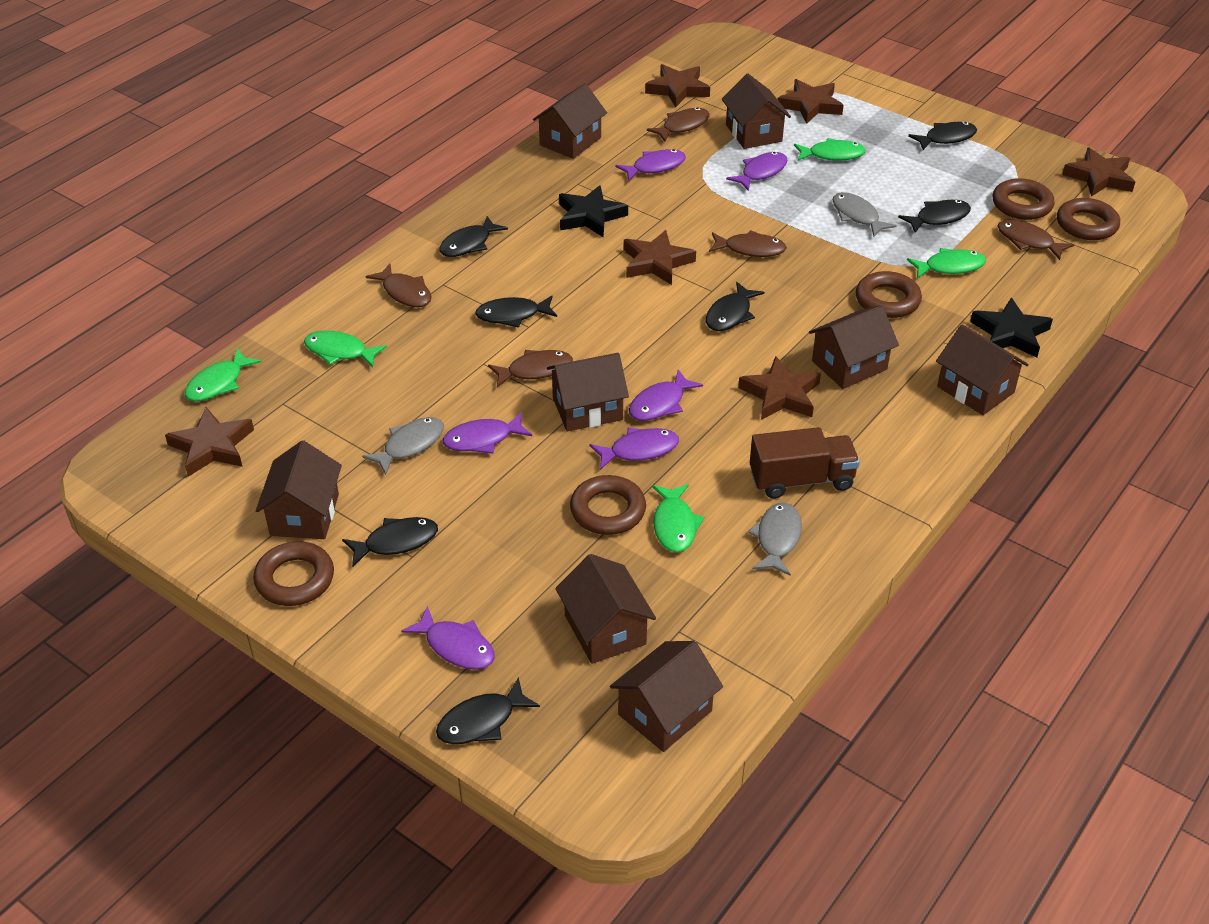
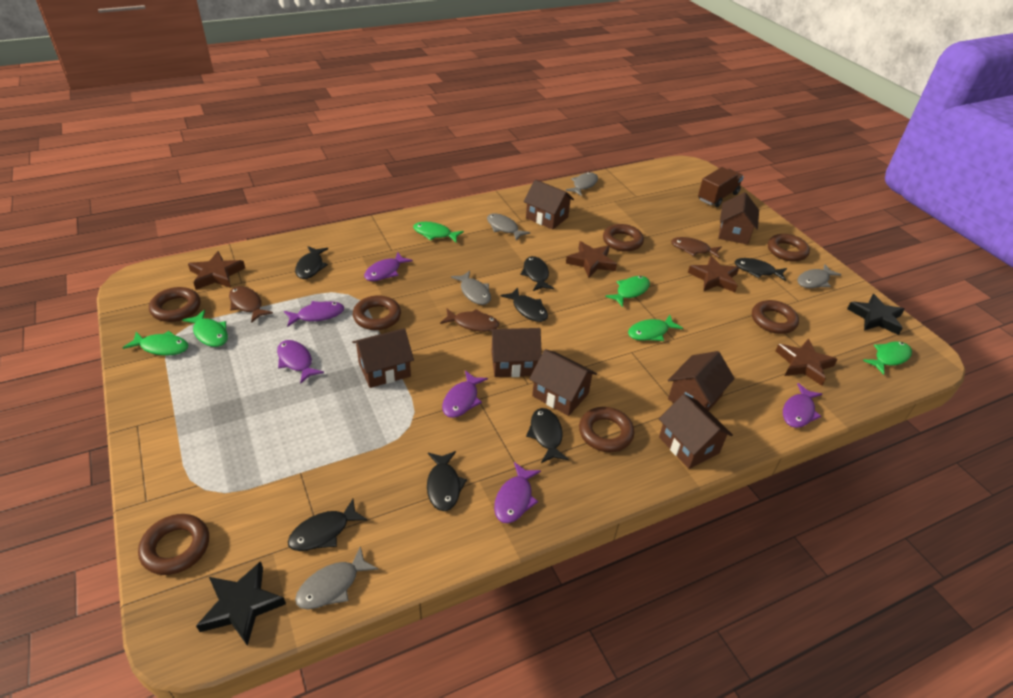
brown fish: [365,264,432,307] [488,350,573,387] [647,107,709,142] [709,230,787,257] [998,219,1074,260] = 5 -> [229,286,273,323] [440,309,499,332] [671,237,722,259] = 3
brown house: [256,440,342,539] [533,83,607,159] [547,353,629,431] [555,554,656,664] [610,641,723,752] [722,74,791,149] [809,305,899,389] [936,324,1029,415] = 8 -> [352,328,414,388] [489,328,542,377] [523,179,574,230] [529,349,597,416] [659,394,733,469] [668,351,735,411] [718,192,759,245] = 7
brown ring: [253,541,334,606] [570,475,646,535] [856,271,922,318] [993,178,1055,220] [1057,198,1120,240] = 5 -> [138,514,209,575] [149,287,201,322] [353,295,401,330] [579,407,634,452] [603,224,644,252] [752,300,799,334] [768,234,810,262] = 7
brown star: [165,407,254,477] [624,230,696,285] [645,64,710,107] [738,356,821,420] [778,79,844,124] [1062,147,1135,197] = 6 -> [188,251,245,290] [566,241,617,278] [688,256,739,292] [776,338,838,386] = 4
green fish: [185,348,262,401] [304,331,387,367] [652,484,704,552] [794,138,866,161] [907,248,986,279] = 5 -> [123,331,189,356] [182,310,228,347] [413,222,464,243] [605,276,650,307] [628,315,683,341] [863,341,912,375] = 6
grey fish: [362,417,444,475] [748,502,802,576] [833,192,897,237] = 3 -> [295,546,378,609] [451,271,491,305] [487,213,530,241] [566,172,598,196] [797,264,841,288] = 5

